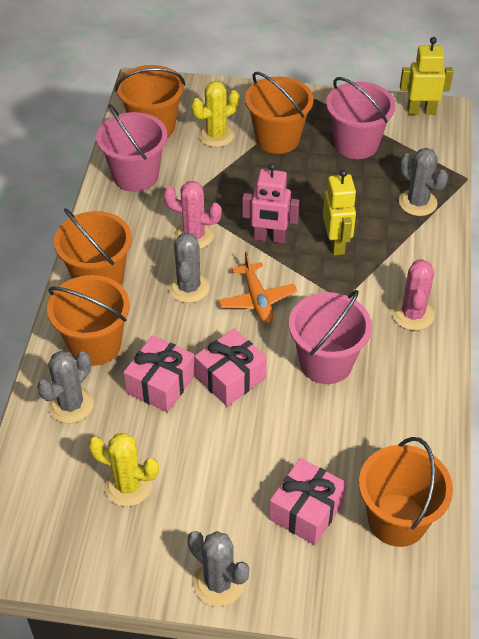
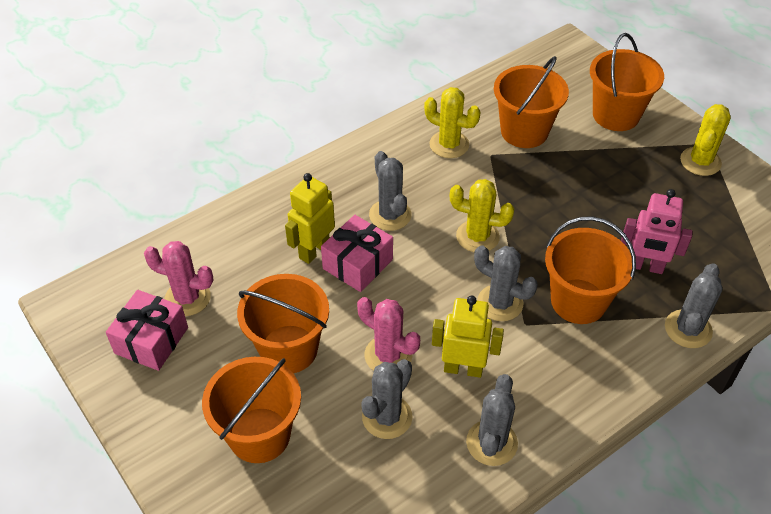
grey cactus: [37,351,94,423] [168,232,210,303] [187,531,249,606] [399,148,448,216] = 4 -> [361,359,413,439] [369,151,412,231] [466,374,518,466] [474,245,538,321] [665,263,723,348] = 5
orange plane: [219,252,297,324] = 1 -> none = 0
pink bucket: [96,104,168,192] [289,290,372,384] [326,77,396,159] = 3 -> none = 0
pink gift: [124,335,195,412] [194,329,267,406] [269,458,347,545] = 3 -> [106,290,188,371] [321,215,393,292] = 2
yellow cactus: [88,433,159,506] [191,81,239,147] = 2 -> [424,87,480,158] [450,179,514,252] [680,104,731,176] = 3

